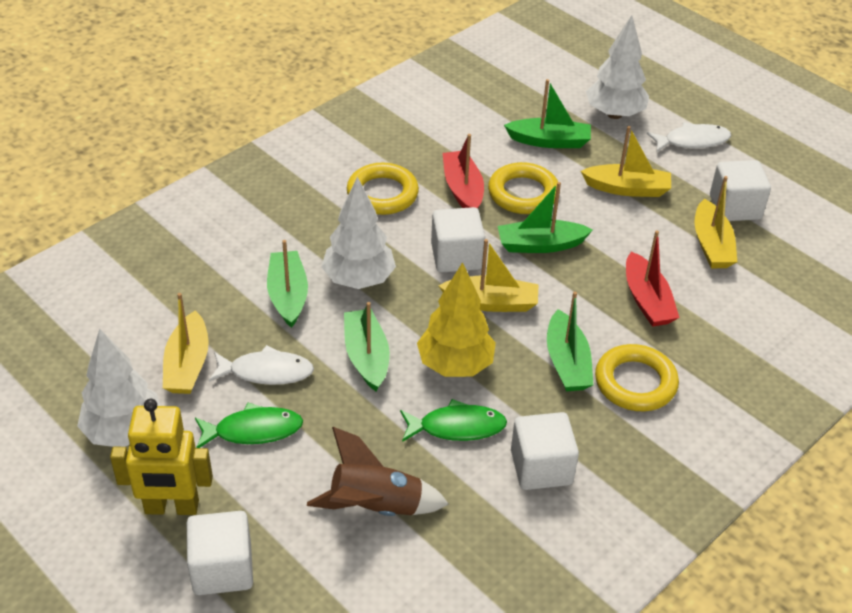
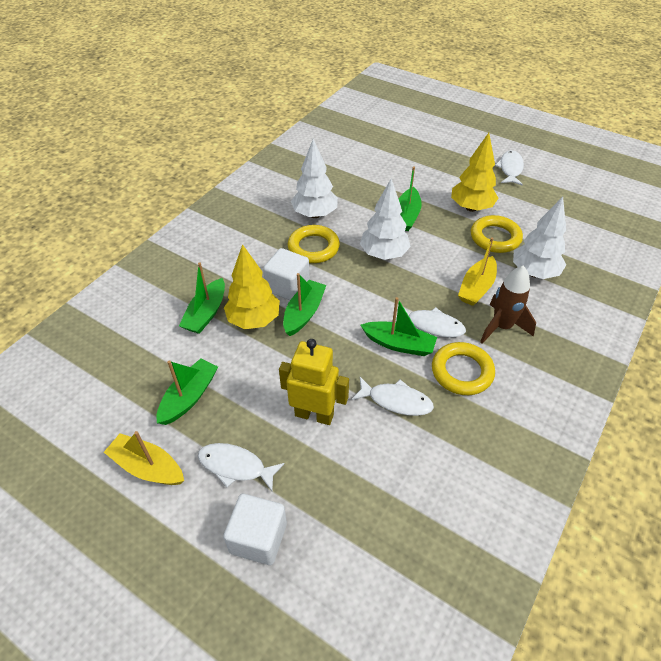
green fish: [195,403,303,448] [400,399,507,442] = 2 -> none = 0
red boat: [443,134,484,209] [626,230,680,327] = 2 -> none = 0
white cube: [187,511,253,595] [431,207,485,272] [511,412,579,490] [710,160,771,221] = 4 -> [223,494,287,565] [263,248,310,300] = 2
white fish: [209,345,314,385] [647,122,731,152] = 2 -> [198,443,284,491] [352,377,434,416] [395,307,466,338] [495,150,524,185] = 4
yellow boat: [163,293,209,394] [438,239,539,312] [581,126,671,197] [694,176,737,268] = 4 -> [104,431,184,485] [458,237,497,306] = 2
yellow tree: [417,262,496,377] = 1 -> [224,244,280,329] [451,133,498,212] = 2

